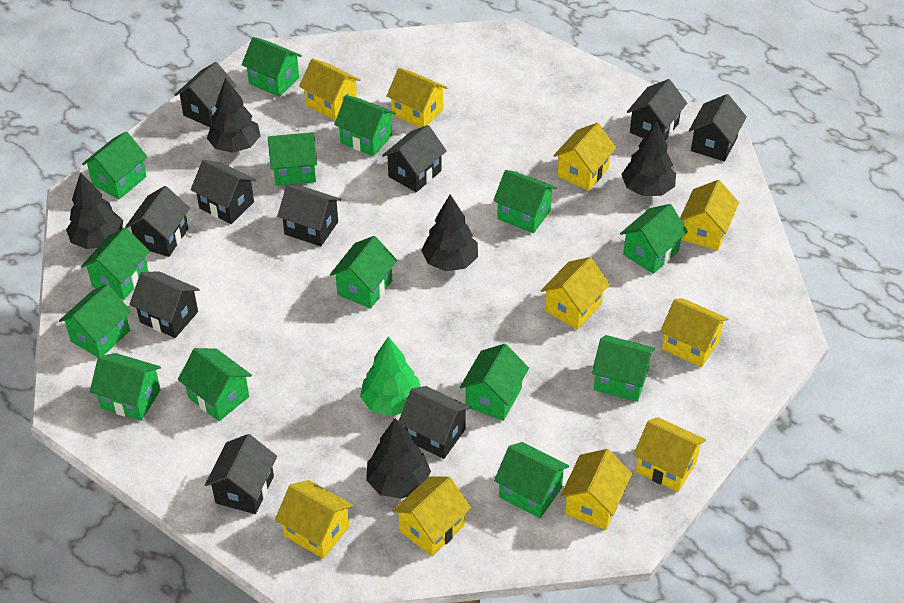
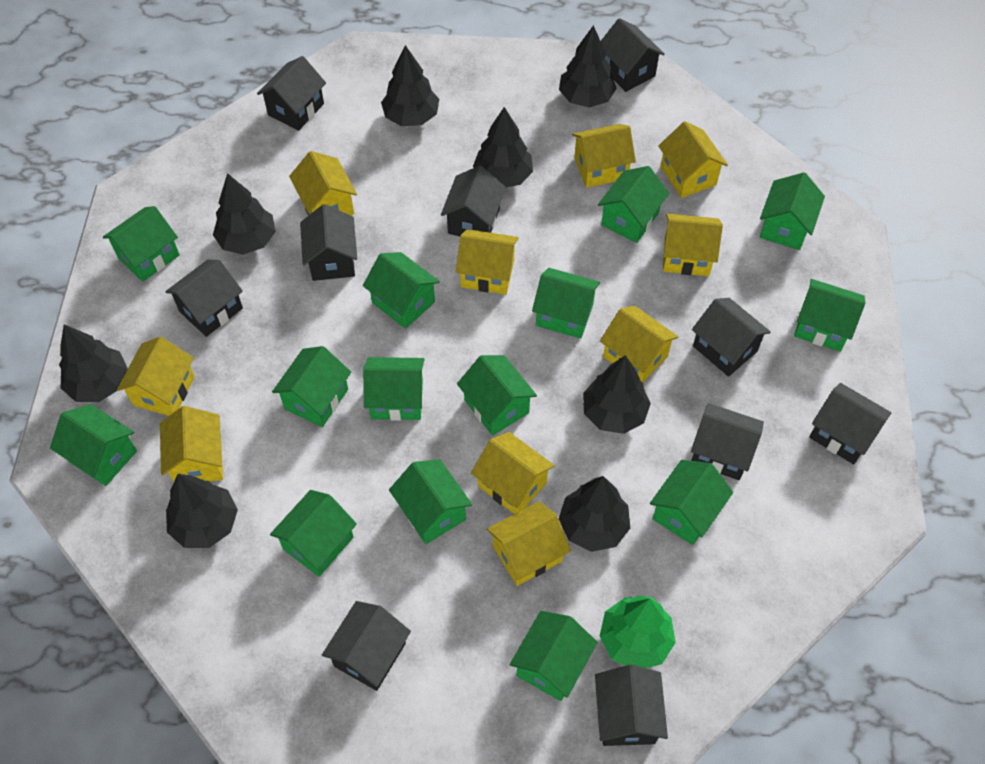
black tree: [66,172,123,249] [207,78,261,153] [366,418,431,499] [421,194,478,271] [621,121,676,196] = 5 -> [59,324,128,402] [166,474,238,548] [213,173,276,255] [381,45,439,126] [473,107,533,187] [559,25,617,108] [559,476,630,552] [583,355,651,434] = 8

